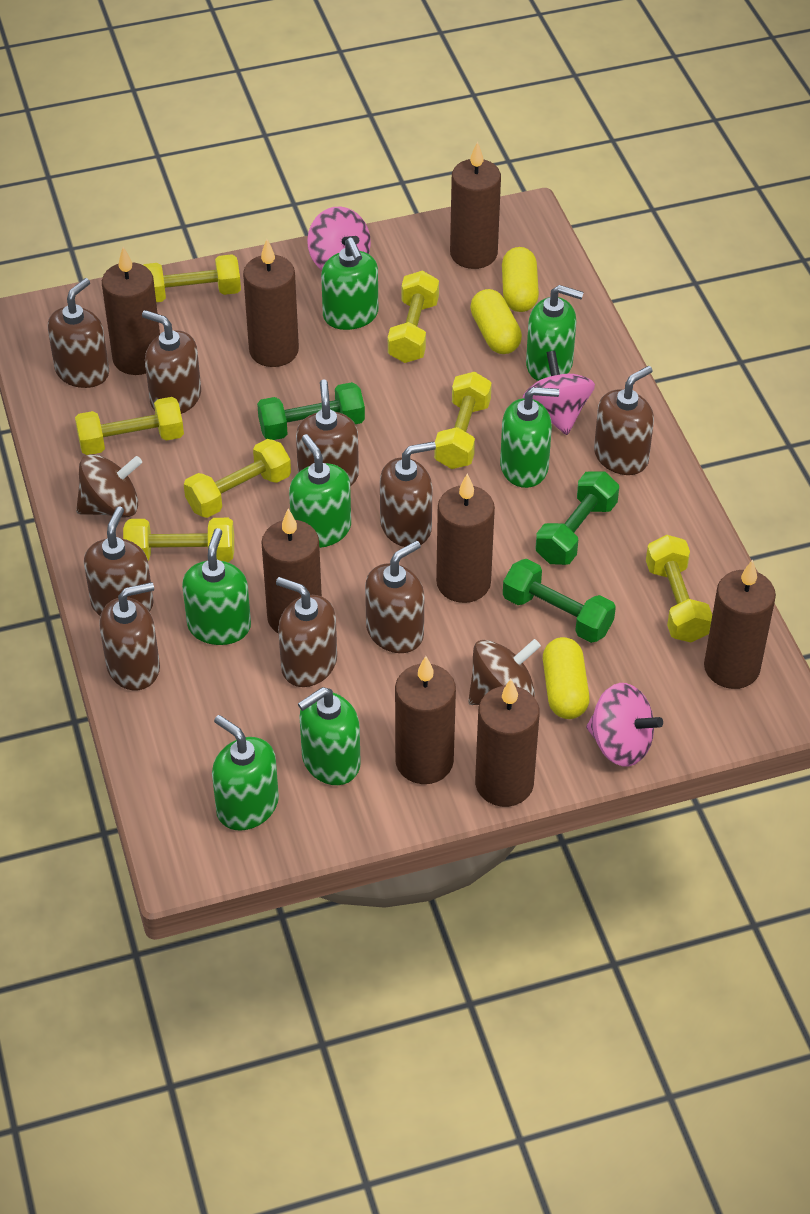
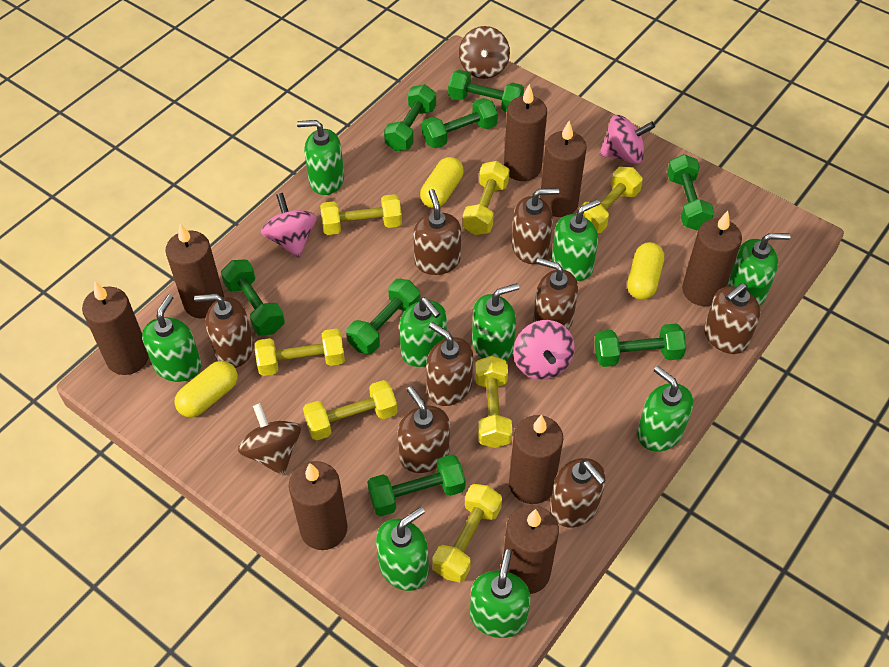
brown soap dispenser: [48,278,109,388] [84,506,154,616] [99,582,160,690] [142,310,201,414] [276,577,337,687] [296,379,359,486] [365,540,424,653] [380,441,436,547] [594,366,654,475] = 9 -> [194,294,254,368] [398,386,450,473] [413,189,461,275] [426,322,473,406] [512,188,559,264] [533,258,578,330] [550,458,606,527] [704,283,761,354] = 8
green dumbbell: [257,382,365,440] [503,559,616,643] [536,471,619,565] = 3 -> [221,259,285,336] [346,279,420,354] [367,454,465,516] [384,84,436,151] [422,98,498,148] [448,70,524,112] [594,324,686,367] [667,154,714,230] = 8
green soap dispenser: [182,528,251,645] [212,715,279,831] [289,434,351,548] [298,687,361,785] [321,238,378,330] [500,387,559,488] [526,285,584,381] = 7 -> [142,294,202,382] [297,120,344,195] [376,507,429,591] [399,297,447,367] [470,550,531,638] [472,283,519,361] [552,199,600,281] [637,366,693,452] [728,233,791,306] = 9

